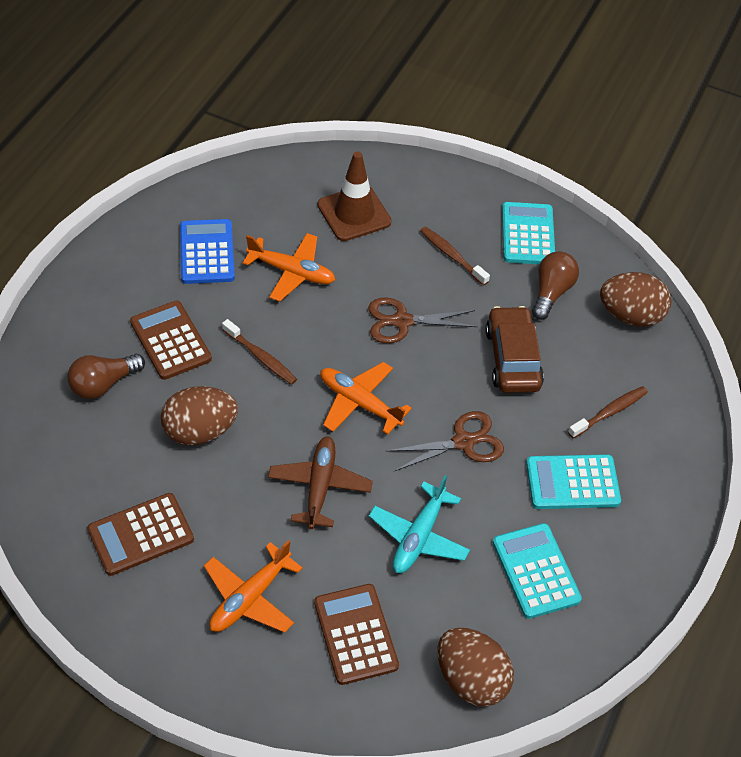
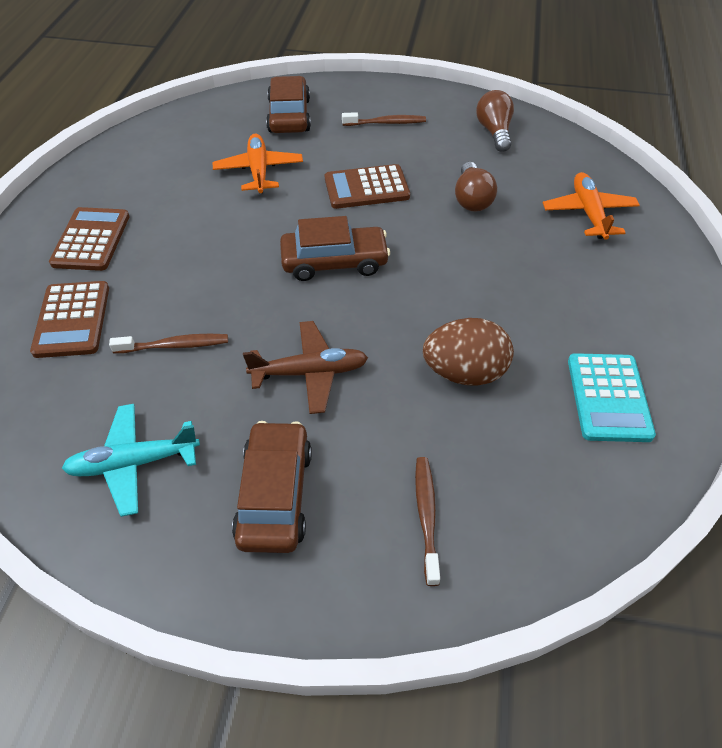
blue calculator: [180,219,235,284] = 1 -> none = 0
brown car: [485,306,544,393] = 1 -> [232,421,312,553] [266,76,311,133] [280,216,390,281] = 3
brown egg: [161,386,238,445] [438,628,514,707] [600,272,671,327] = 3 -> [423,318,514,386] = 1
brown scissors: [368,297,478,343] [386,411,504,471] = 2 -> none = 0
brown traffic cone: [318,151,392,241] = 1 -> none = 0
orange plane: [204,540,303,633] [243,233,335,302] [320,362,412,435] = 3 -> [213,134,303,193] [543,172,640,240] = 2
turquoise calculator: [493,523,582,619] [502,202,555,264] [526,454,621,509] = 3 -> [568,353,656,442] = 1

